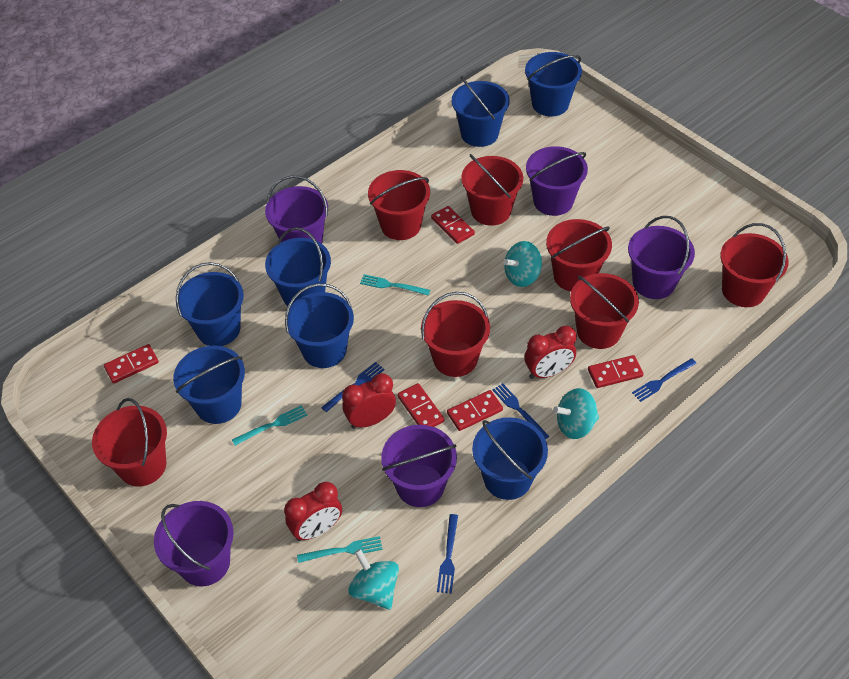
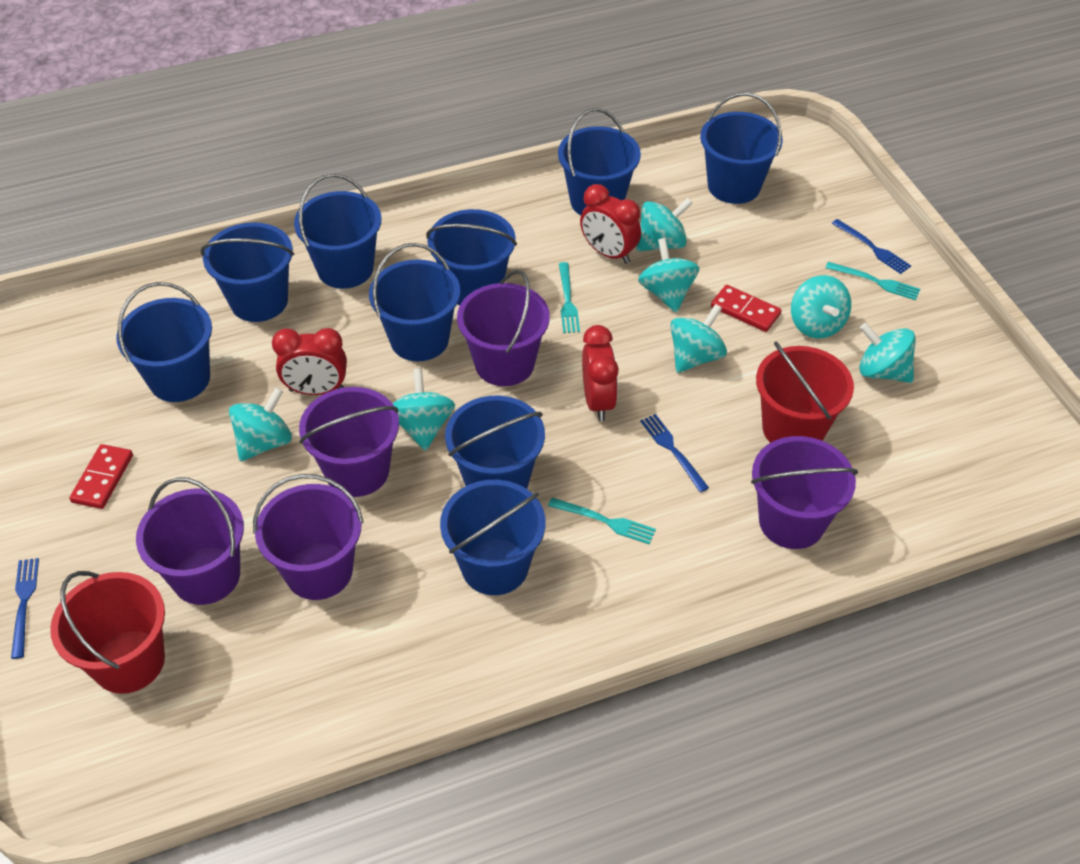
blue bucket: [173,346,245,424] [176,262,244,346] [265,227,331,306] [285,283,354,368] [452,76,510,147] [472,417,548,500] [525,52,582,116] = 7 -> [116,282,212,402] [200,222,294,322] [294,174,381,289] [369,243,460,361] [426,209,517,305] [440,480,545,595] [445,396,545,489] [558,108,641,215] [700,93,783,204] = 9
blue fork: [321,362,385,412] [437,514,458,594] [492,383,549,440] [632,358,697,402] = 4 -> [11,558,39,659] [640,414,709,492] [832,219,911,274] = 3
red bucket: [92,398,167,487] [368,170,430,240] [421,292,490,377] [461,154,523,226] [546,219,612,292] [570,273,639,349] [720,223,789,307] = 7 -> [50,571,165,694] [756,341,854,443] = 2
red domino: [104,344,159,384] [397,383,444,427] [431,206,475,244] [447,390,503,431] [588,355,643,388] = 5 -> [69,444,133,509] [711,285,782,332] = 2
turquoise spinning top: [348,549,399,610] [504,241,542,287] [553,388,599,439] = 3 -> [229,387,292,462] [393,369,455,451] [636,198,693,251] [638,238,699,312] [670,304,727,373] [791,275,851,339] [859,323,916,383] = 7

